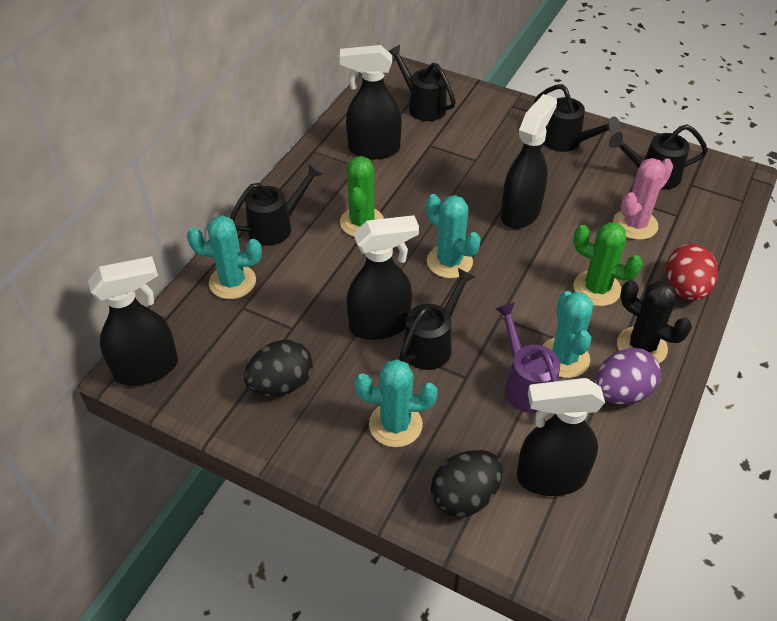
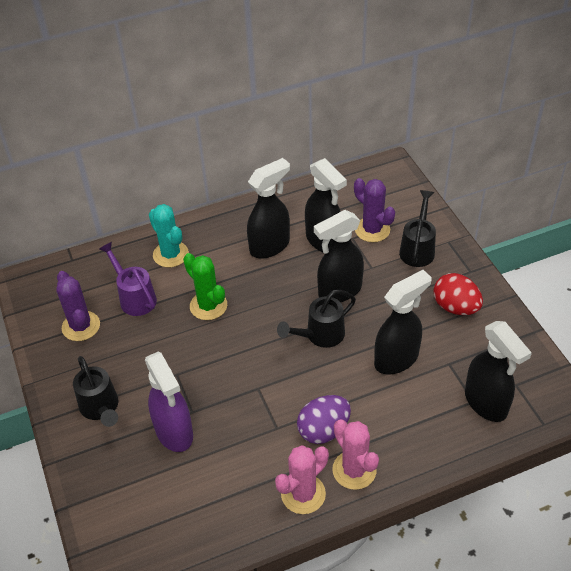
black cactus: [617,280,692,363] = 1 -> none = 0
black egg: [244,340,313,396] [431,450,503,517] = 2 -> none = 0
black watering can: [230,163,323,246] [388,45,456,121] [399,268,475,370] [534,84,620,152] [609,124,708,189] = 5 -> [73,356,118,427] [277,290,356,348] [399,190,436,267] = 3
green cactus: [340,156,384,237] [573,222,643,306] = 2 -> [183,253,227,320] = 1
pink cactus: [613,158,673,240] = 1 -> [275,445,329,514] [332,419,379,490] = 2
purple cactus: none = 0 -> [56,271,100,341] [354,178,395,242] = 2
purple spray bottle: none = 0 -> [145,352,193,452] = 1
turquoise cactus: [187,215,262,299] [354,359,437,447] [426,194,481,279] [542,291,593,378] = 4 -> [149,204,189,268] = 1

